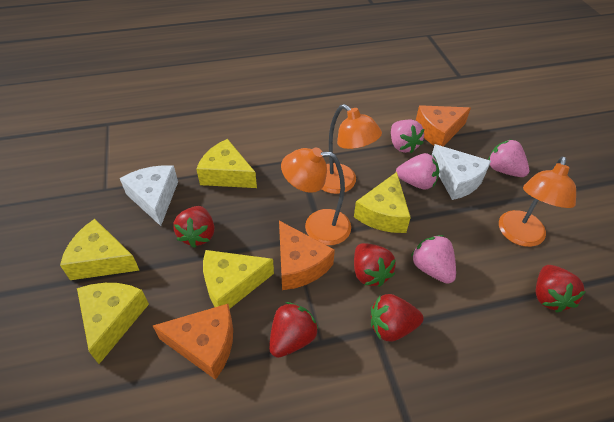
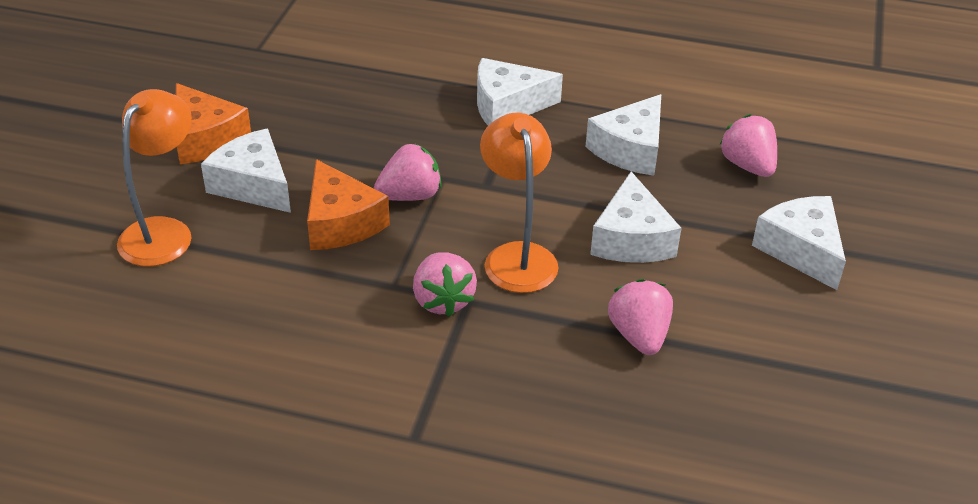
orange cheese: [153,304,233,380] [279,221,335,290] [416,105,471,146] = 3 -> [176,83,251,164] [307,159,390,250] = 2
orange lamp: [281,147,351,245] [321,104,382,194] [499,157,576,247] = 3 -> [117,89,192,266] [480,113,558,293] = 2
red strawberry: [173,206,215,248] [269,302,318,358] [354,243,396,287] [371,294,424,341] [536,265,586,313] = 5 -> none = 0
white cheese: [120,165,178,226] [431,144,491,200] = 2 -> [201,129,291,213] [477,58,563,125] [585,94,661,176] [590,172,682,263] [752,196,846,290] = 5
yellow cheese: [60,219,139,280] [77,283,149,364] [196,139,257,188] [203,250,274,309] [354,172,411,233] = 5 -> none = 0

